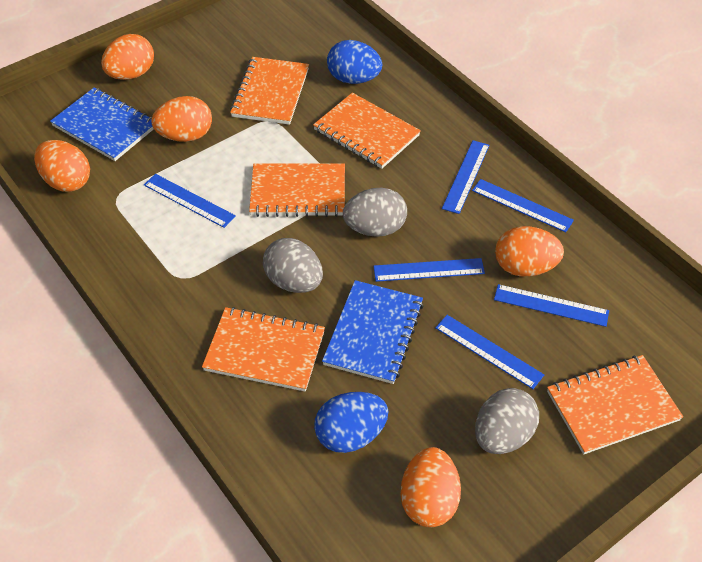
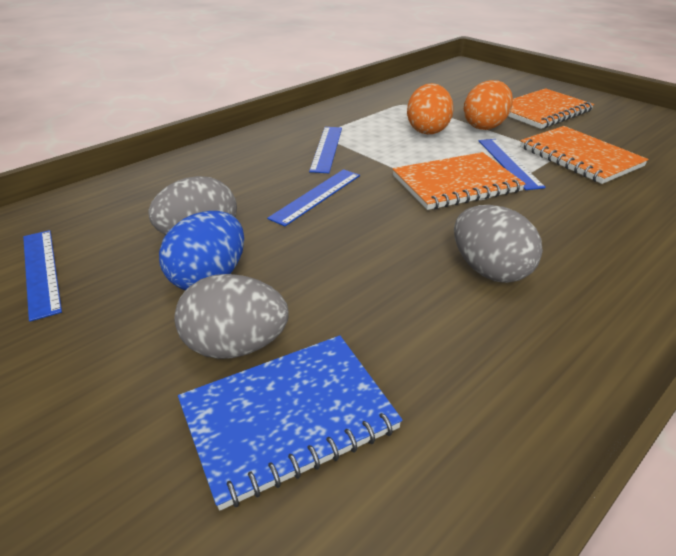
blue egg: [314,392,388,453] [327,40,382,84] = 2 -> [159,211,244,290] = 1
blue notebook: [50,88,154,161] [322,280,424,384] = 2 -> [178,335,402,511] = 1
blue ruler: [144,174,236,228] [373,258,485,282] [435,315,544,389] [442,140,489,214] [472,179,574,232] [494,284,609,327] = 6 -> [23,230,62,322] [267,169,360,226] [309,127,342,173] [478,139,546,190] = 4
orange egg: [34,140,90,192] [101,34,154,80] [152,96,212,142] [400,447,461,527] [495,226,564,277] = 5 -> [407,83,453,134] [464,80,513,130] = 2
orange notebook: [202,307,325,392] [230,57,309,125] [249,163,345,217] [313,93,421,169] [547,355,683,455] = 5 -> [393,152,526,210] [508,88,594,129] [520,126,649,184] = 3

